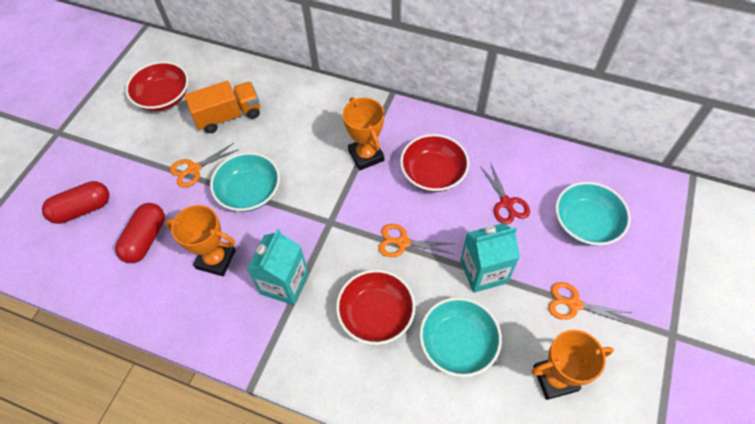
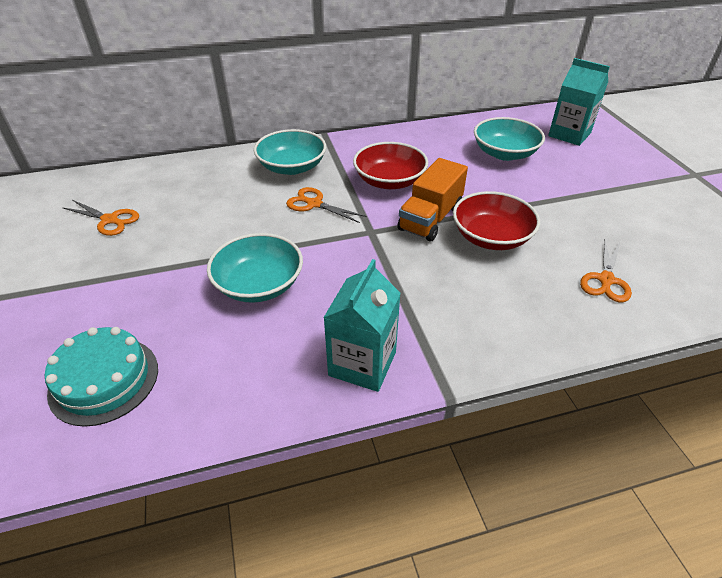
orange trophy: [165,205,236,276] [343,97,384,171] [531,330,614,400] = 3 -> none = 0
red bowl: [125,61,189,111] [336,269,415,345] [400,134,469,192] = 3 -> [353,142,428,189] [453,191,540,250] = 2
red capsule: [42,181,109,224] [115,203,165,263] = 2 -> none = 0
red scissors: [480,162,530,224] = 1 -> none = 0
turquoise cake: none = 0 -> [45,327,158,427] = 1

